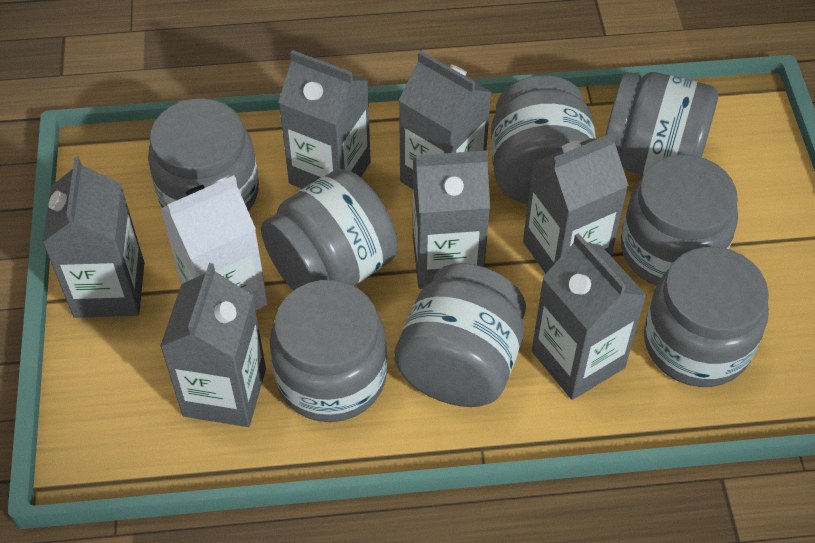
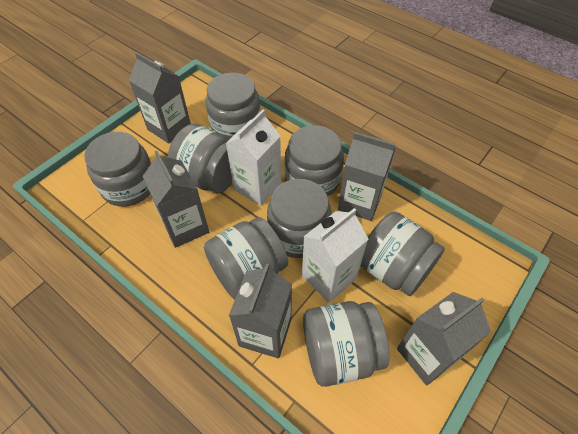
grey carton: [42,157,145,318] [160,263,266,427] [278,50,371,189] [399,51,491,189] [413,150,490,289] [523,132,629,274] [532,233,647,400] = 7 -> [129,52,191,143] [143,151,209,248] [229,263,292,358] [338,132,395,221] [397,292,491,386] = 5
white carton: [161,175,268,311] = 1 -> [226,110,281,206] [302,208,368,303] = 2

